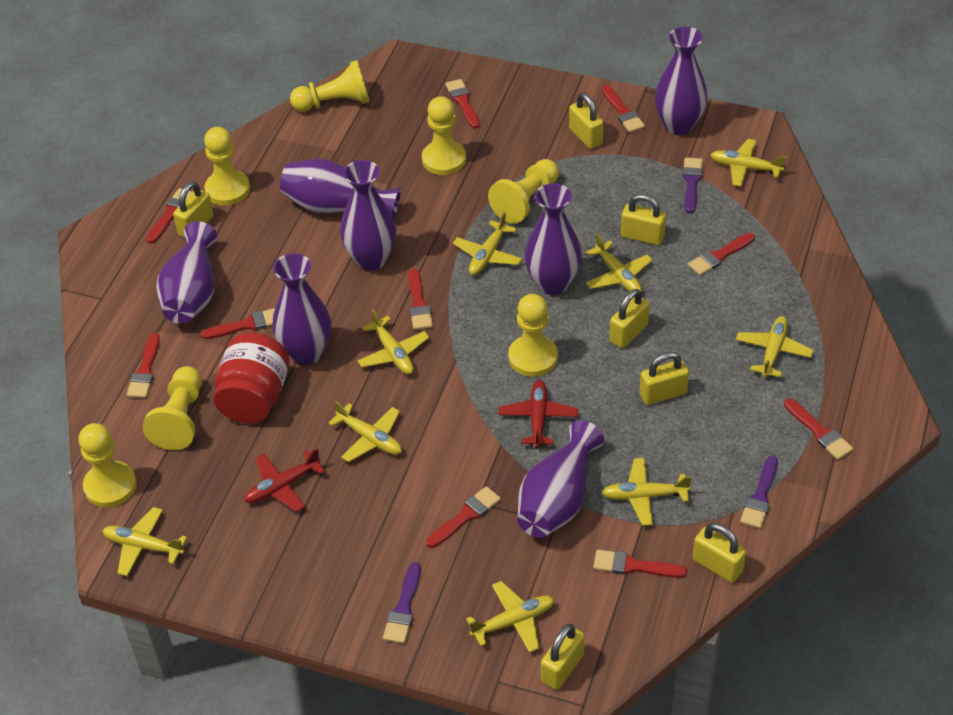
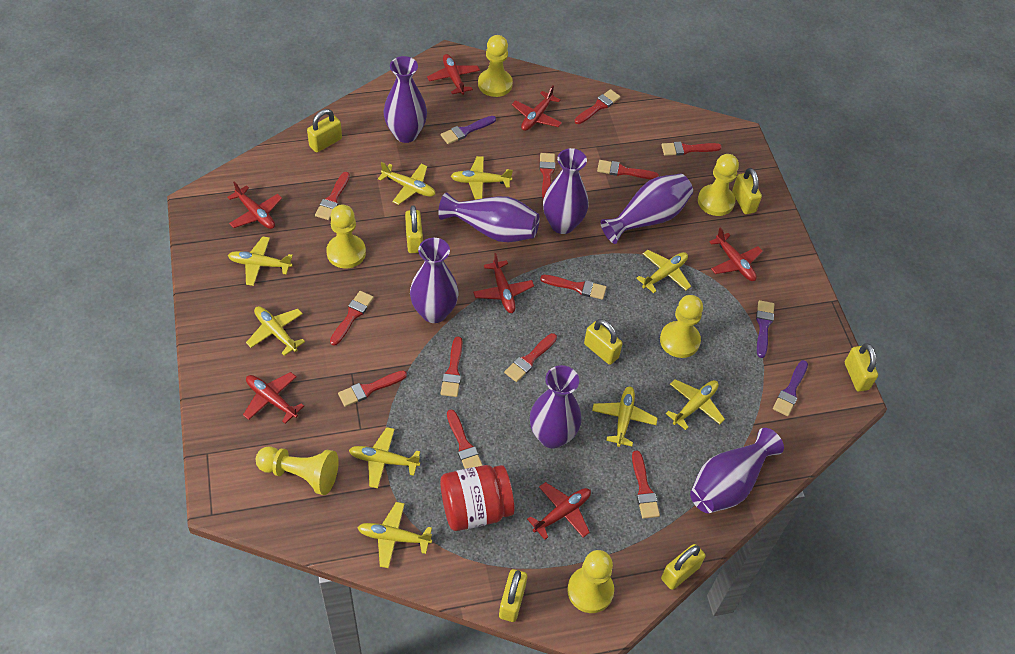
red brush: [127,333,160,398] [146,188,192,244] [201,308,275,339] [408,269,433,330] [426,486,501,548] [445,79,480,129] [593,550,687,578] [602,85,645,133] [688,233,755,276] [784,398,853,460] = 10 -> [315,172,350,220] [330,291,374,346] [338,371,407,407] [441,336,463,397] [447,409,483,469] [504,333,557,382] [539,153,555,199] [540,275,606,300] [575,89,621,124] [597,160,659,179] [632,450,660,519] [662,142,722,156] = 12
red plane: [244,448,325,512] [499,380,578,448] = 2 -> [227,181,282,229] [243,372,304,424] [427,54,480,95] [473,253,534,313] [512,86,562,131] [527,482,591,540] [709,227,763,281] = 7
yellow pawn: [79,423,137,507] [142,366,202,450] [204,127,250,206] [290,60,370,111] [422,96,466,175] [488,159,559,224] [508,294,558,377] = 7 -> [256,446,339,495] [326,205,366,268] [478,35,513,97] [567,550,614,613] [660,295,703,358] [698,154,739,216] = 6

